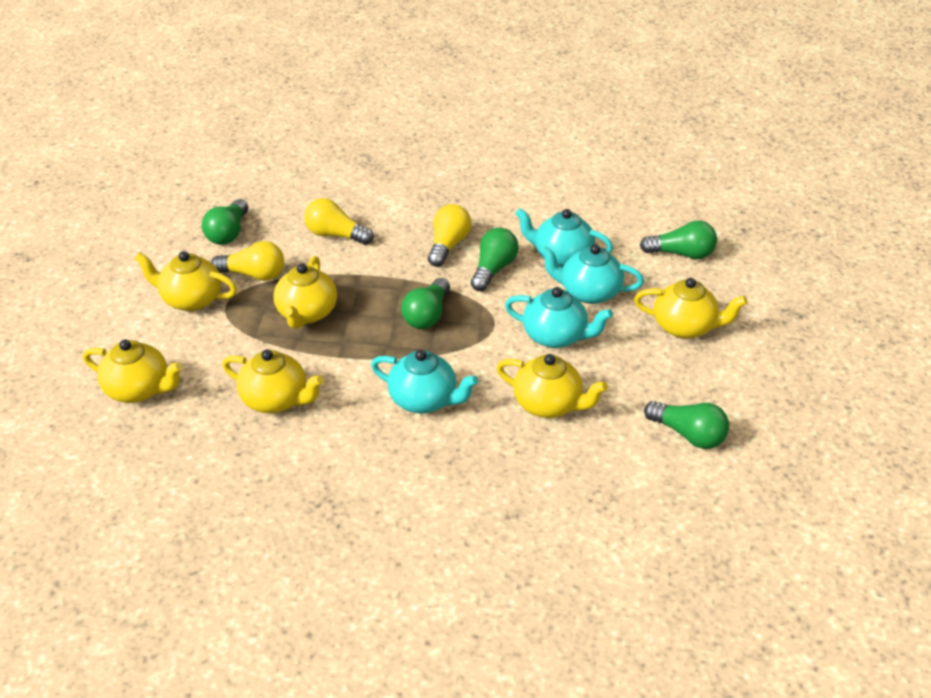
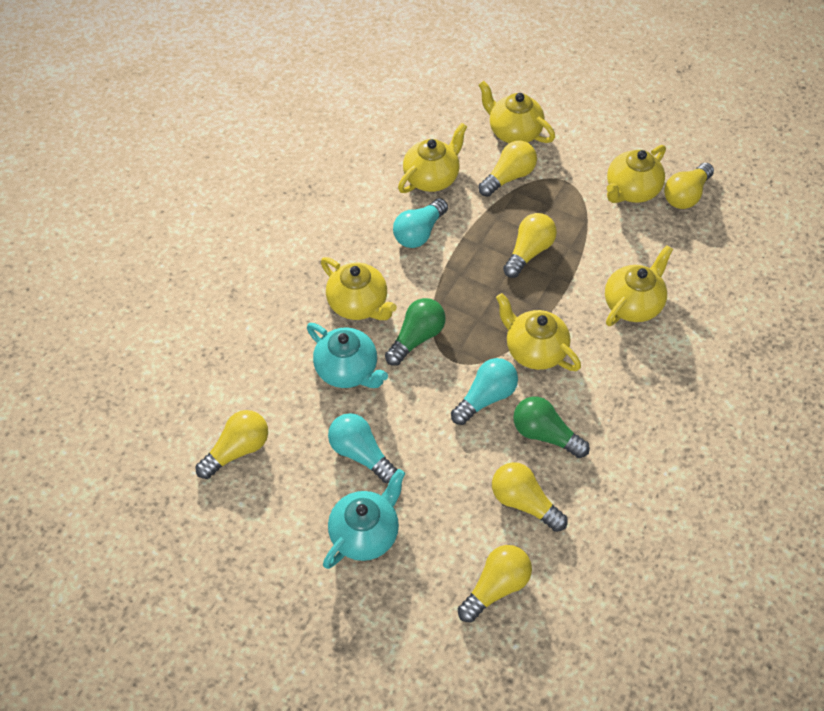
green light bulb: [202,199,248,245] [401,278,450,329] [471,228,519,291] [640,220,717,259] [644,401,729,449] = 5 -> [385,298,446,366] [513,397,590,458] = 2
turquoise light bulb: none = 0 -> [328,413,397,483] [393,198,448,248] [451,358,518,425] = 3
turquoise teapot: [371,350,478,413] [505,287,613,348] [515,208,613,267] [540,244,644,304] = 4 -> [307,323,388,388] [323,469,405,569] = 2
yellow light bulb: [211,241,284,281] [304,198,374,245] [428,204,471,267] = 3 -> [196,410,268,479] [458,545,532,622] [478,140,537,197] [492,462,568,532] [503,213,557,278] [664,163,714,209] = 6

